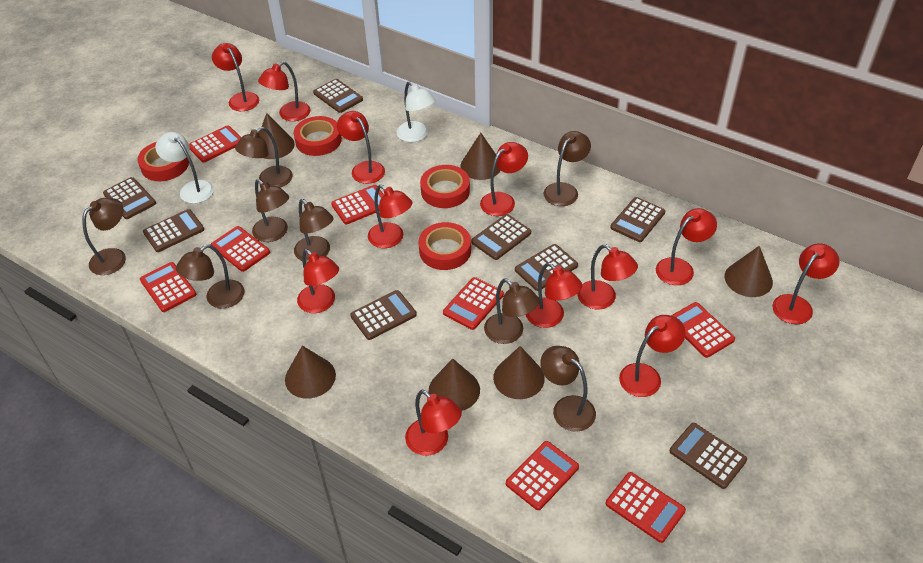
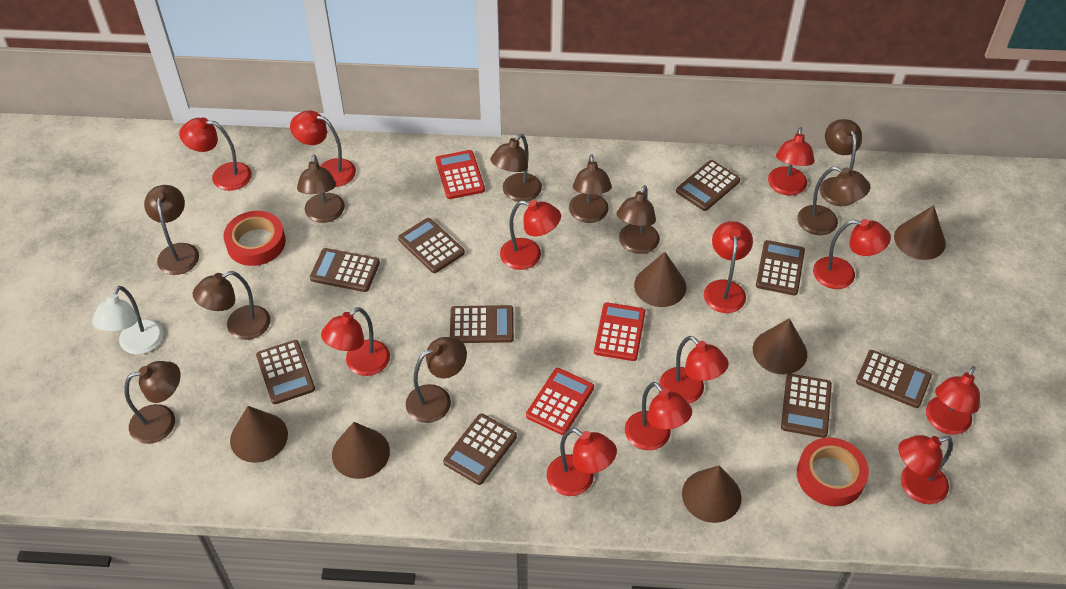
brown calculator: [103,177,156,219] [143,209,204,252] [313,79,363,113] [350,290,417,340] [471,214,531,260] [515,244,578,291] [610,197,665,242] [670,423,747,489] = 8 -> [256,340,315,404] [310,248,380,292] [398,218,465,273] [443,414,517,485] [450,305,514,343] [676,160,740,211] [756,240,805,296] [781,374,832,438] [856,350,932,408] = 9
brown lamp: [82,198,126,275] [176,244,244,308] [235,127,293,188] [252,179,289,242] [294,199,333,262] [484,278,540,344] [540,346,596,432] [544,131,591,206] = 8 -> [124,361,181,444] [144,185,199,275] [193,271,270,340] [297,154,345,223] [406,337,467,423] [490,134,542,202] [569,154,612,223] [616,185,660,254] [797,166,870,235] [819,119,862,206] = 10
red calculator: [140,262,196,312] [189,125,242,163] [211,226,270,272] [331,185,384,224] [443,277,504,330] [506,441,579,510] [606,472,686,543] [671,302,735,358] = 8 -> [435,150,485,199] [526,368,594,435] [594,302,645,361] = 3
red tape: [137,142,189,181] [294,116,342,156] [418,222,471,270] [420,165,470,208] = 4 -> [224,211,286,266] [797,437,869,506] = 2
white lamp: [155,132,214,204] [396,81,435,142] = 2 -> [92,286,163,355] = 1

